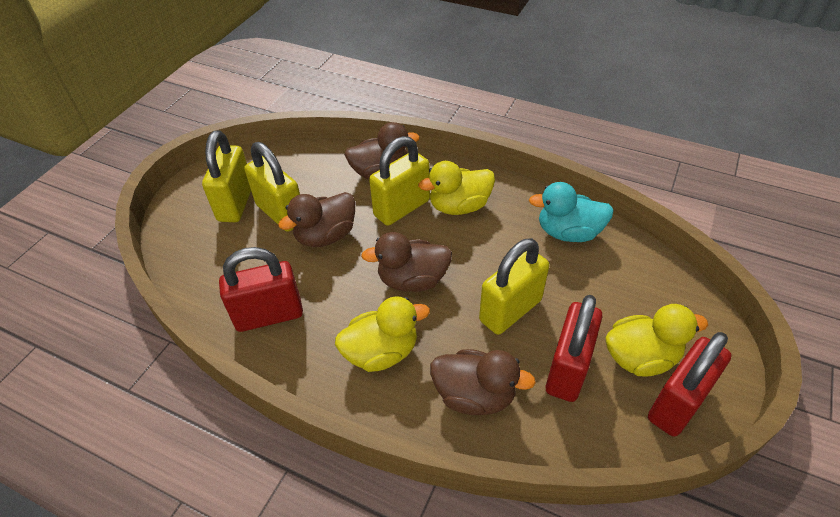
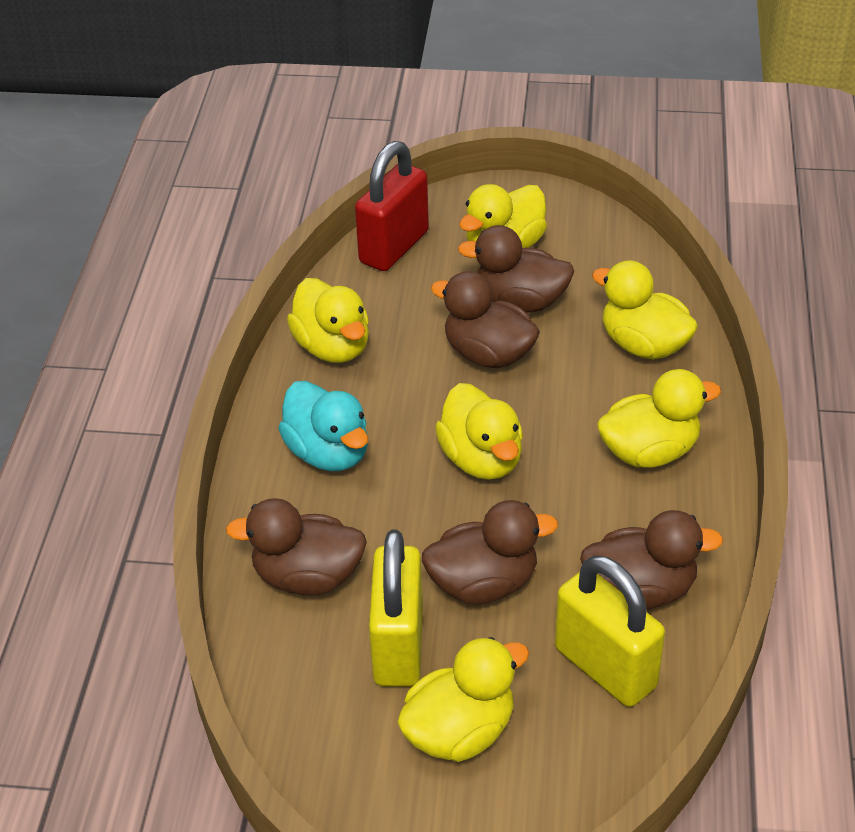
brown duck: [278,192,355,247] [344,122,420,179] [361,232,452,292] [430,349,536,415] = 4 -> [226,498,367,595] [422,500,558,604] [431,271,540,368] [458,225,575,312] [580,510,723,610] = 5
red padlock: [219,247,303,332] [546,295,602,402] [648,332,732,437] = 3 -> [355,141,429,271] = 1
yellow duck: [335,296,430,372] [418,161,495,215] [606,304,708,377] = 3 -> [287,278,369,363] [397,637,529,762] [435,383,523,480] [459,184,547,248] [592,260,698,359] [597,369,721,468] = 6
yellow padlock: [202,130,251,222] [244,142,300,232] [369,136,430,226] [479,238,549,335] = 4 -> [369,530,423,687] [555,555,665,707] = 2

